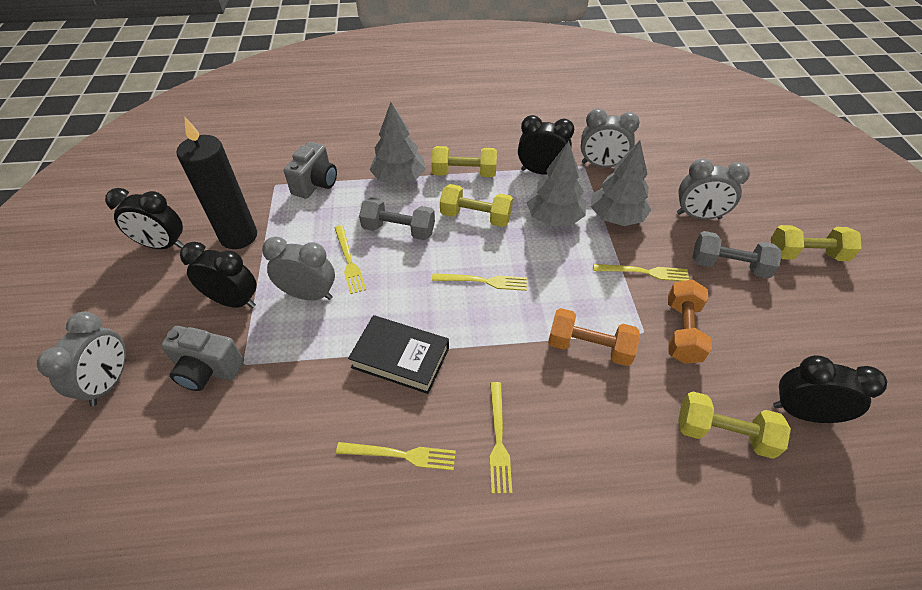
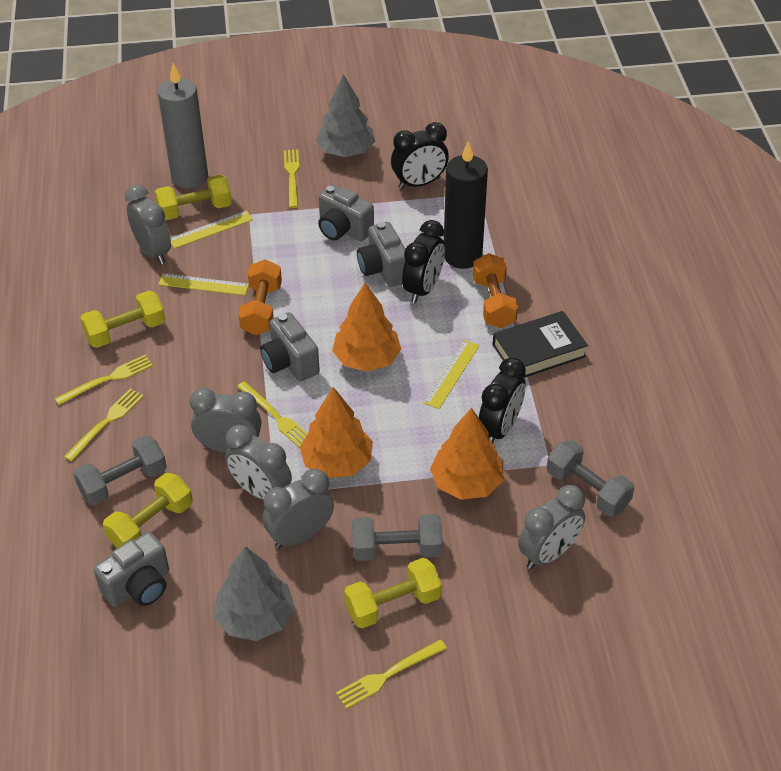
black clock: [105,188,184,249] [180,242,257,308] [518,115,574,175] [773,355,887,423] = 4 -> [391,122,449,189] [402,220,445,303] [479,358,526,443] = 3
grey camera: [161,326,244,391] [284,142,337,199] = 2 -> [93,532,169,607] [260,312,320,382] [318,185,374,241] [357,222,405,287] = 4
grey candle: none = 0 -> [157,63,208,189] = 1
grey clock: [37,312,126,406] [262,236,335,300] [581,109,640,168] [677,158,750,219] = 4 -> [125,184,171,264] [190,388,261,453] [225,425,292,500] [262,468,334,549] [518,485,585,569] = 5
grey dumbbell: [359,197,435,240] [693,231,782,278] = 2 -> [74,436,167,506] [352,514,443,561] [547,440,635,516] = 3
grey tree: [370,102,426,185] [526,141,586,226] [591,141,651,226] = 3 -> [214,546,295,641] [316,74,375,157] = 2
orange tree: none = 0 -> [300,387,373,478] [332,283,401,372] [430,408,504,500] = 3
yellow ruler: none = 0 -> [158,273,249,295] [170,211,253,249] [424,340,480,409] = 3

